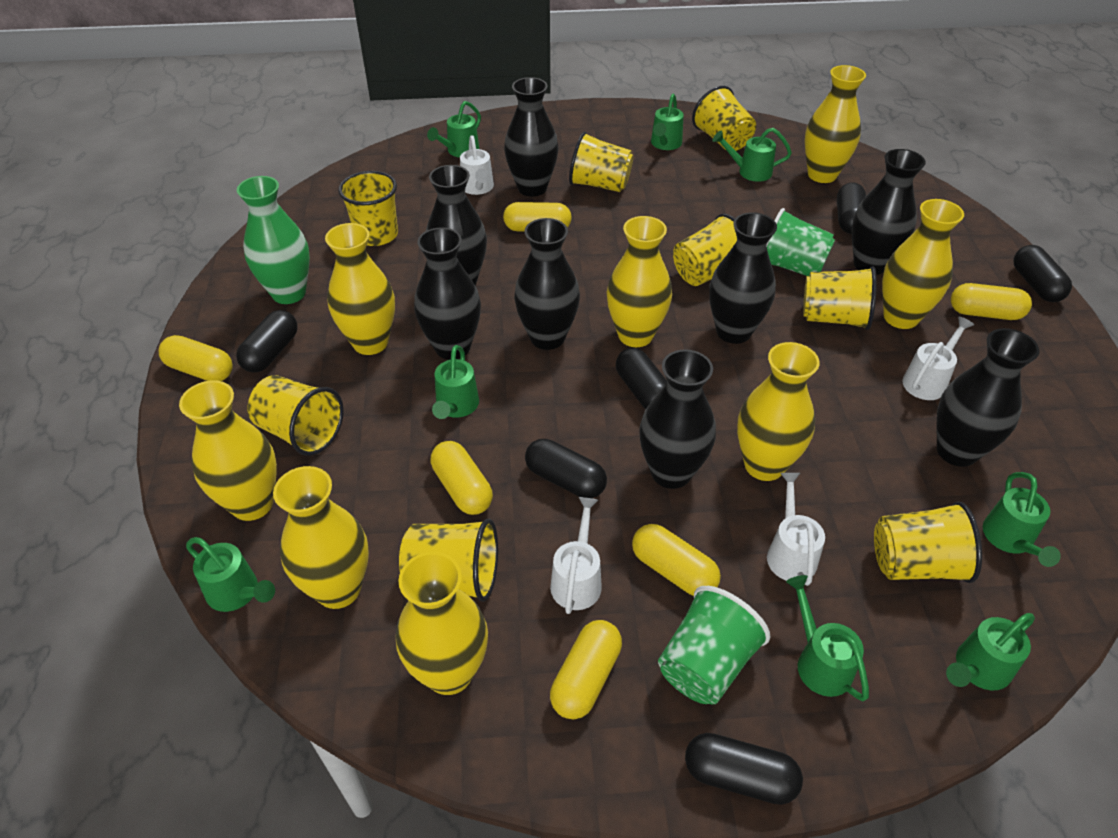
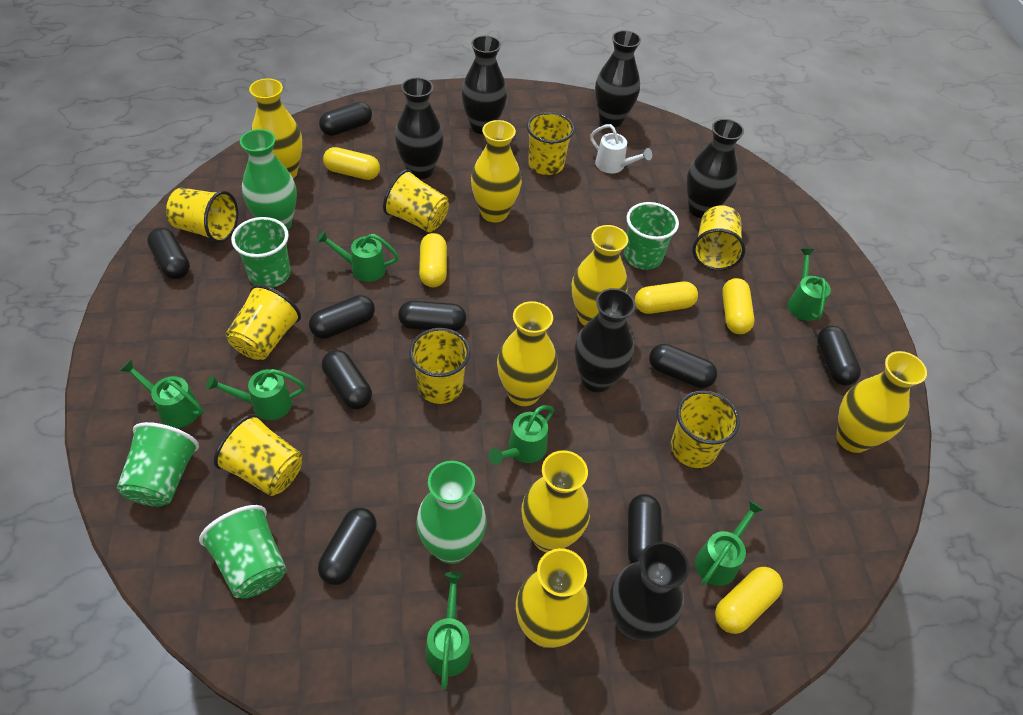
black capsule: [236,310,298,373] [525,439,607,498] [616,348,667,409] [685,733,803,805] [837,182,866,234] [1014,245,1072,302] = 6 -> [147,228,190,279] [309,295,375,339] [318,507,377,585] [319,102,372,136] [322,350,372,409] [398,301,466,331] [628,494,662,564] [649,344,717,388] [817,326,861,386] = 9
black vase: [414,227,481,360] [426,165,487,285] [504,77,559,197] [514,218,580,350] [639,349,716,489] [709,212,777,344] [852,149,926,275] [936,328,1040,467] = 8 -> [395,77,444,179] [461,35,507,134] [575,288,635,392] [595,30,641,127] [609,541,689,641] [686,119,744,218] = 6
green cup: [658,586,771,705] [766,208,835,276] = 2 -> [117,422,199,507] [199,505,287,598] [231,217,291,288] [624,202,679,270] = 4
green vase: [237,176,310,304] = 1 -> [240,129,297,230] [416,461,487,564] = 2
green watering can: [186,537,275,612] [427,101,481,157] [432,345,479,419] [651,94,684,150] [712,128,792,182] [786,575,869,701] [946,613,1035,690] [983,472,1061,567] = 8 -> [120,360,204,428] [206,369,305,420] [317,231,399,282] [425,572,471,689] [488,405,554,465] [695,500,764,586] [788,249,831,321] = 7
white watering can: [460,135,494,195] [550,497,602,614] [767,473,825,586] [902,317,974,400] = 4 -> [590,124,652,173] = 1
yellow capsule: [159,335,233,381] [430,441,493,515] [503,202,572,232] [550,620,622,719] [632,524,721,596] [951,283,1032,320] = 6 -> [323,147,380,180] [419,233,447,287] [635,282,698,314] [715,567,783,634] [722,278,754,334] = 5
yellow vase: [179,380,277,521] [273,466,369,609] [325,223,395,355] [396,552,488,695] [607,216,672,347] [737,342,820,481] [805,65,866,183] [882,199,964,329] = 8 -> [249,78,302,179] [471,120,522,222] [497,301,558,406] [516,548,590,648] [521,450,590,553] [572,225,628,326] [836,351,927,453] = 7

